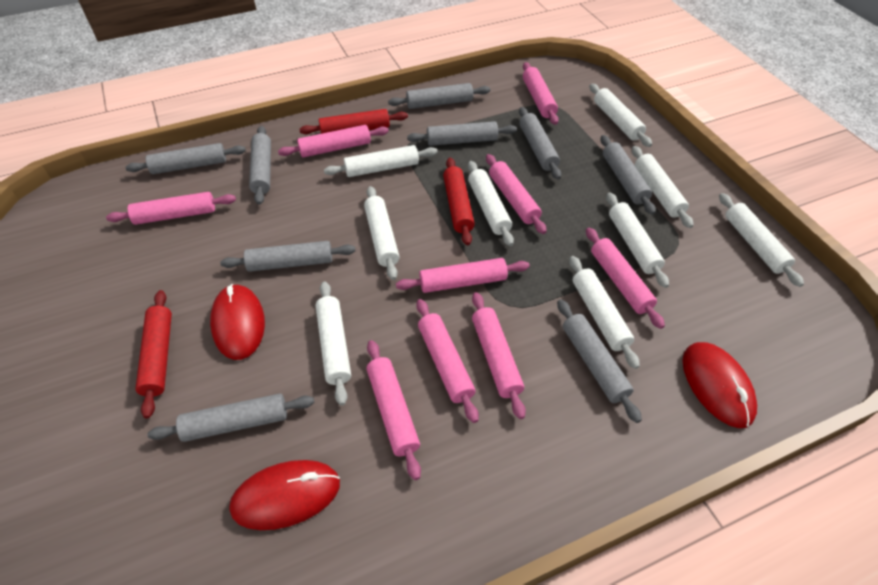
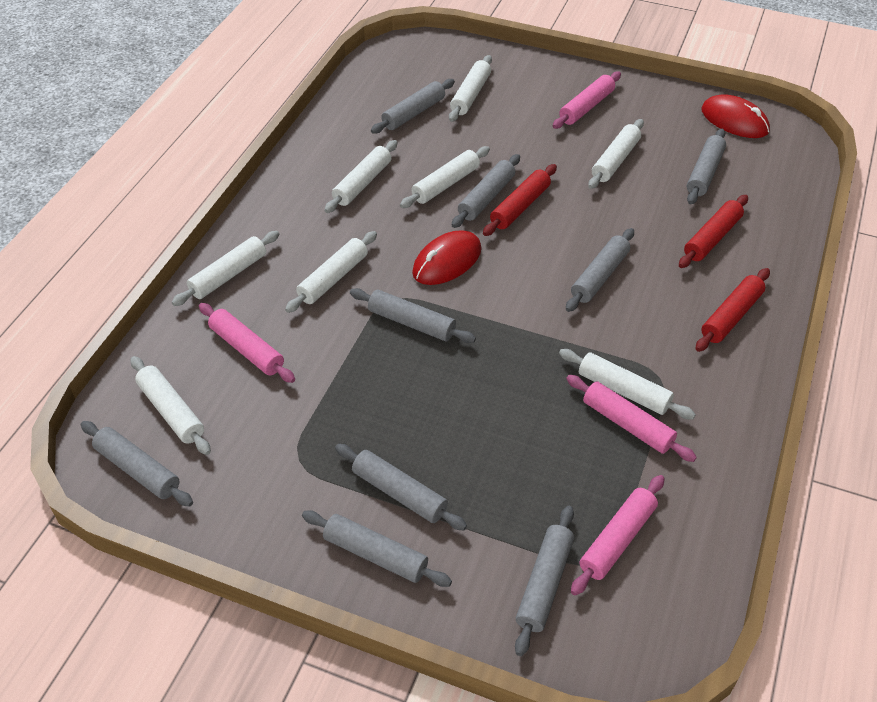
pink rolling pin: [106,192,236,225] [278,125,389,158] [366,340,421,480] [396,258,530,293] [416,299,479,423] [472,292,526,419] [486,154,547,234] [523,62,559,125] [586,228,665,329] = 9 -> [199,303,295,383] [553,72,621,129] [566,375,697,462] [571,475,665,596] = 4
red mouse: [210,284,265,360] [229,460,340,530] [682,342,757,428] = 3 -> [412,230,481,285] [701,94,770,138] = 2
white rolling pin: [315,281,351,406] [324,145,438,177] [364,186,400,280] [468,161,514,246] [569,256,640,369] [589,84,652,147] [606,192,669,288] [632,146,694,228] [719,193,804,287] = 9 -> [131,356,211,455] [172,231,279,306] [285,231,377,313] [324,140,397,213] [400,146,490,208] [449,55,492,122] [559,349,696,419] [588,119,644,189] = 8

